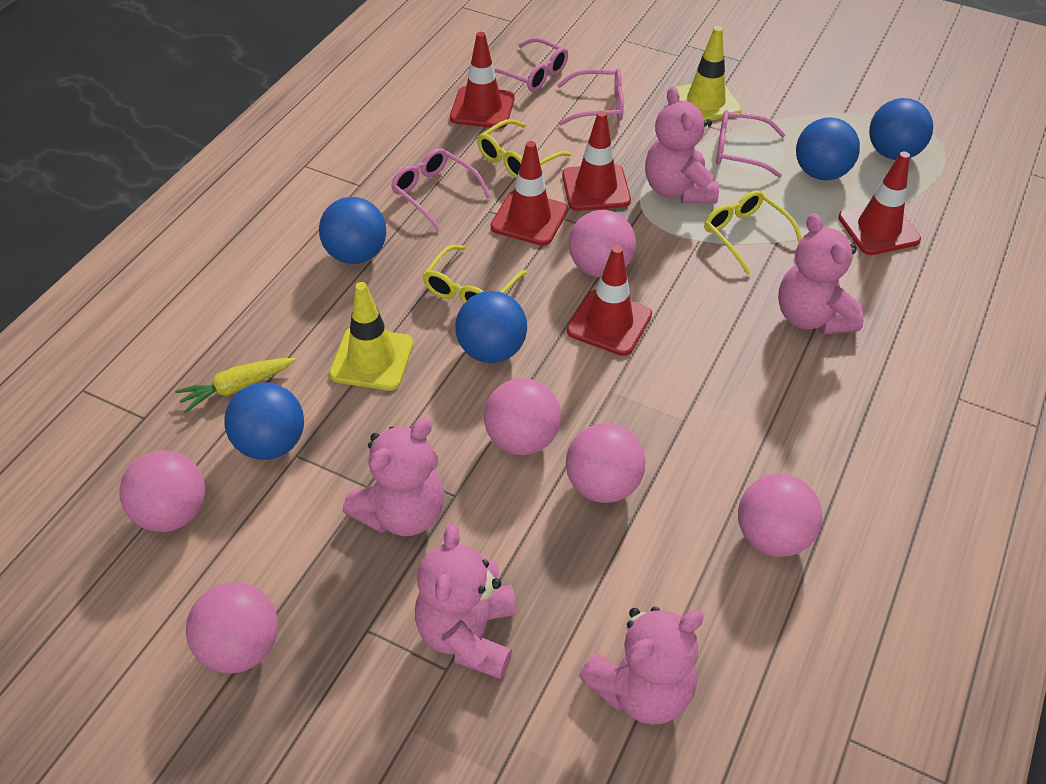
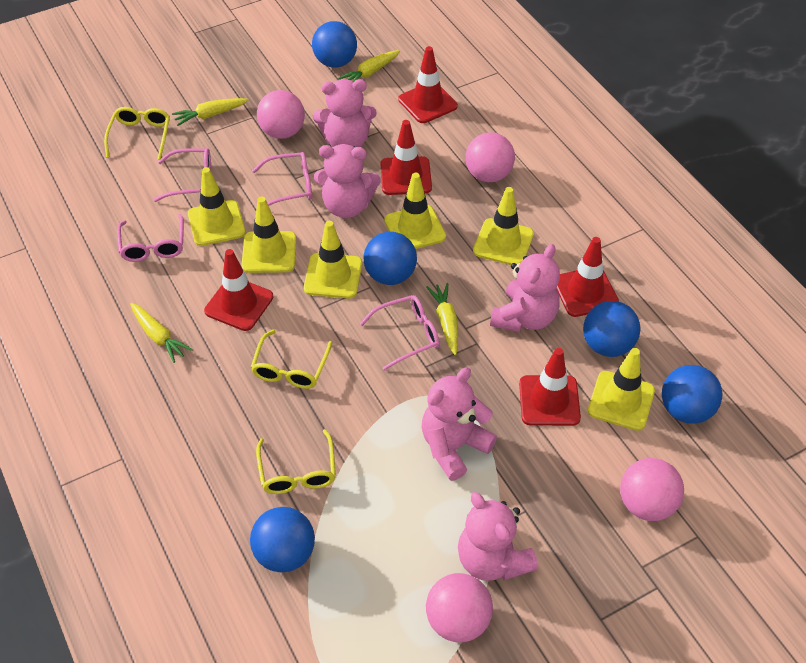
pink ball: [119,450,205,532] [186,582,278,674] [484,378,561,455] [566,423,645,503] [569,210,636,277] [738,474,823,557] = 6 -> [257,90,305,139] [426,573,493,643] [465,132,515,182] [620,458,684,521] = 4
yellow carrot: [175,358,296,413] = 1 -> [130,303,193,363] [172,98,249,126] [338,50,400,82] [426,283,458,355] = 4
yellow traffic cone: [329,282,413,391] [675,26,742,121] = 2 -> [188,167,245,246] [242,197,296,273] [304,221,362,299] [384,173,446,249] [473,187,534,265] [588,348,655,431] = 6

